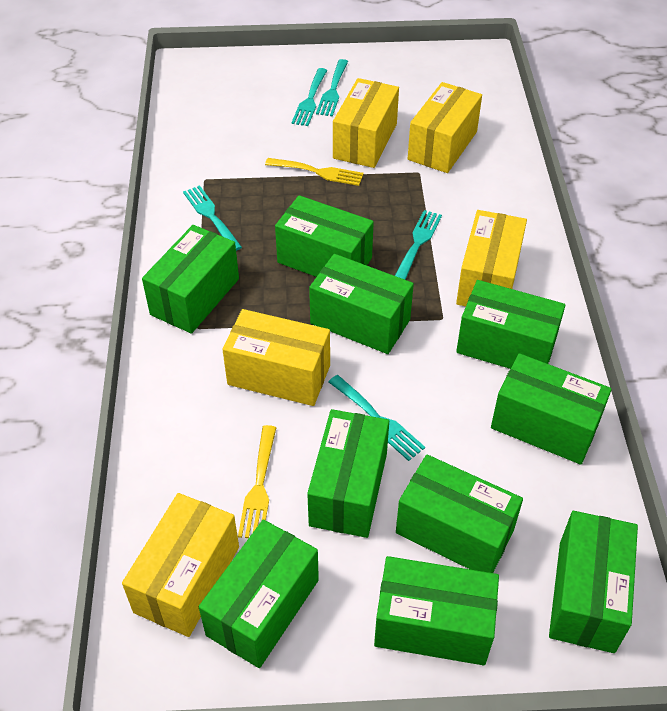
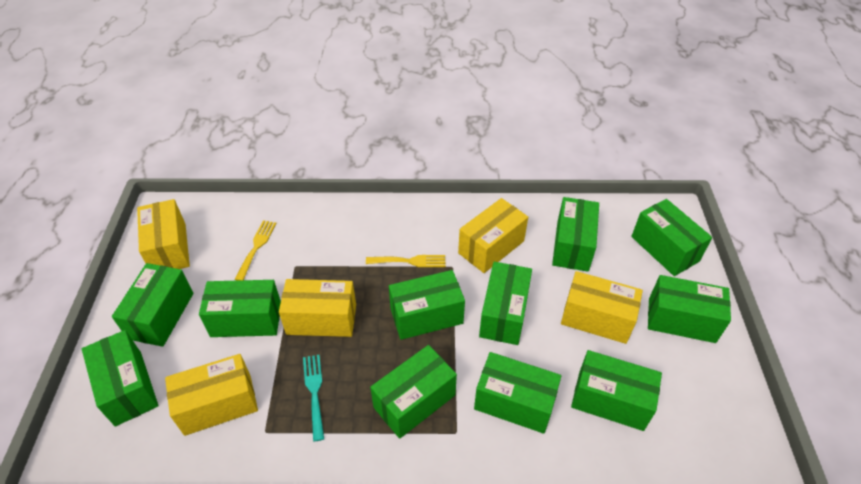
green box: [142,225,239,334] [199,519,319,668] [275,195,374,277] [307,409,389,538] [309,254,414,354] [374,556,499,665] [396,454,523,573] [456,280,566,369] [491,353,612,465] [549,511,638,653] = 10 -> [82,330,158,427] [112,263,193,347] [199,280,281,337] [370,345,457,439] [389,270,465,340] [474,352,561,434] [479,262,532,345] [552,197,599,272] [571,350,662,431] [631,199,712,276] [648,275,731,343] = 11
turquoise fork: [183,185,242,251] [291,68,327,126] [316,59,348,117] [328,375,425,461] [395,210,442,280] = 5 -> [303,355,324,442] = 1

